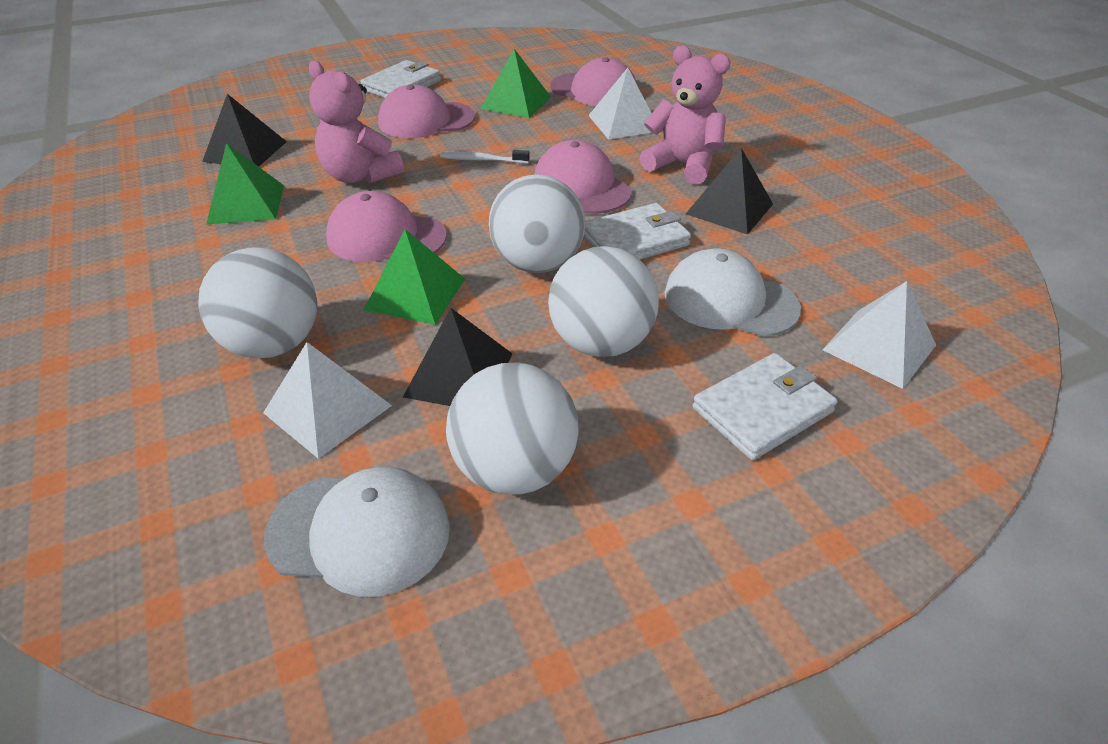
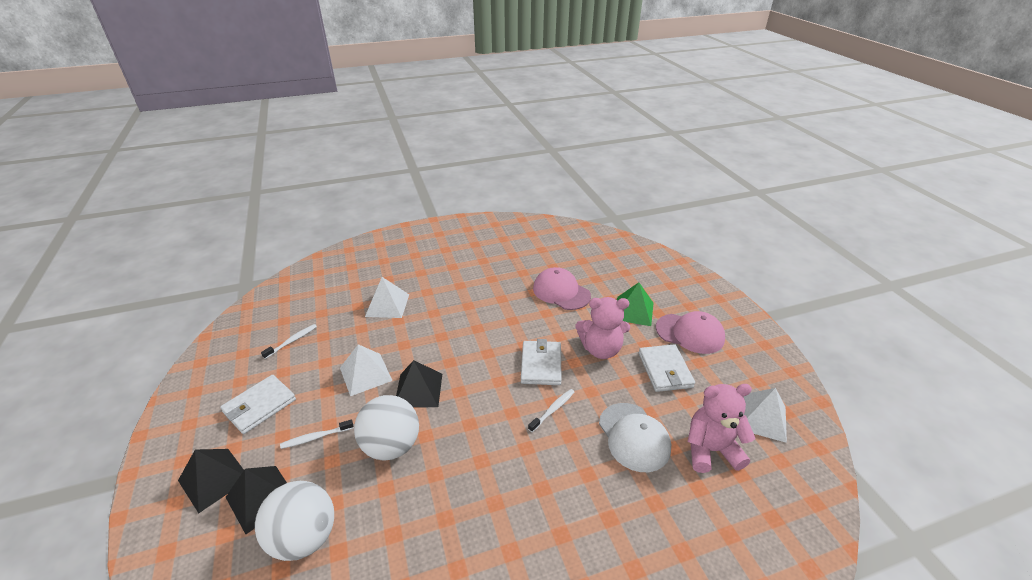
green pyramid: [206,143,284,224] [364,229,465,325] [481,49,551,118] = 3 -> [617,283,654,326] = 1
pink cap: [326,191,447,262] [378,85,475,138] [534,140,632,214] [550,57,637,107] = 4 -> [533,267,591,310] [656,311,725,354] = 2
white ball: [198,247,317,359] [446,362,579,494] [489,174,585,273] [548,246,659,357] = 4 -> [255,481,334,561] [354,395,419,460] = 2
white cap: [264,467,450,597] [664,249,801,337] = 2 -> [599,403,671,472] = 1
white toothbrush: [440,150,530,163] = 1 -> [261,324,317,359] [280,420,354,449] [528,389,574,432] = 3

